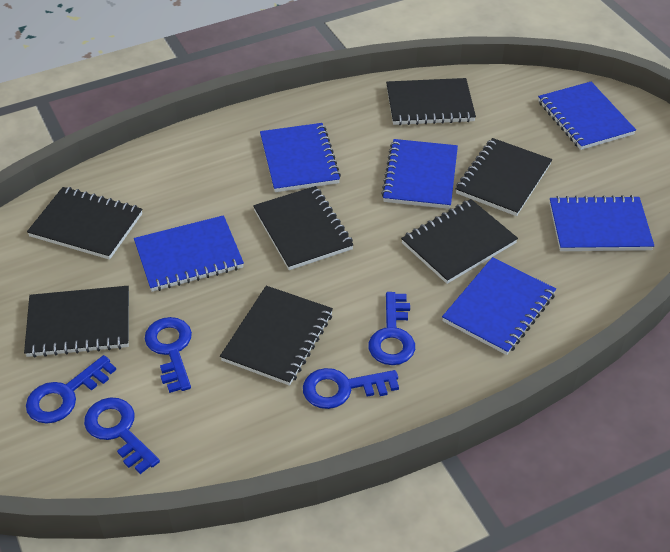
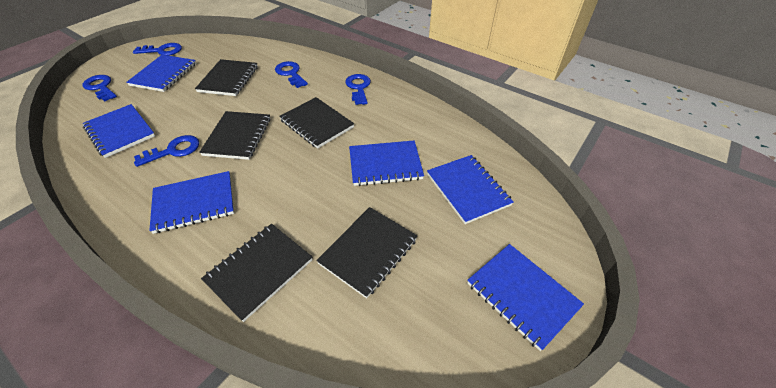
black notebook: [24,286,129,358] [27,187,142,260] [220,286,333,386] [253,186,354,270] [386,78,476,125] [401,199,518,284] [456,138,552,216] = 7 -> [195,59,258,96] [199,111,270,160] [201,224,312,322] [279,97,354,149] [316,207,417,298] = 5

